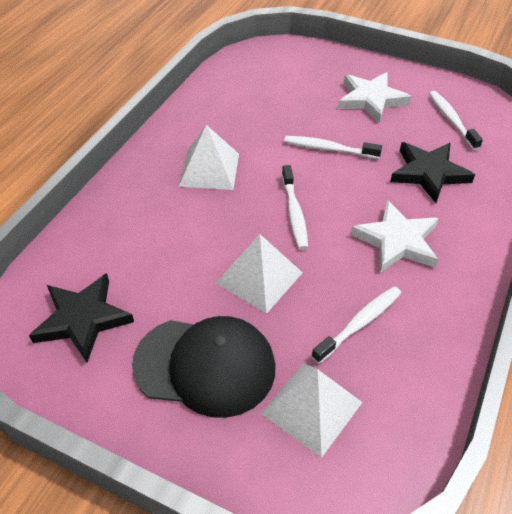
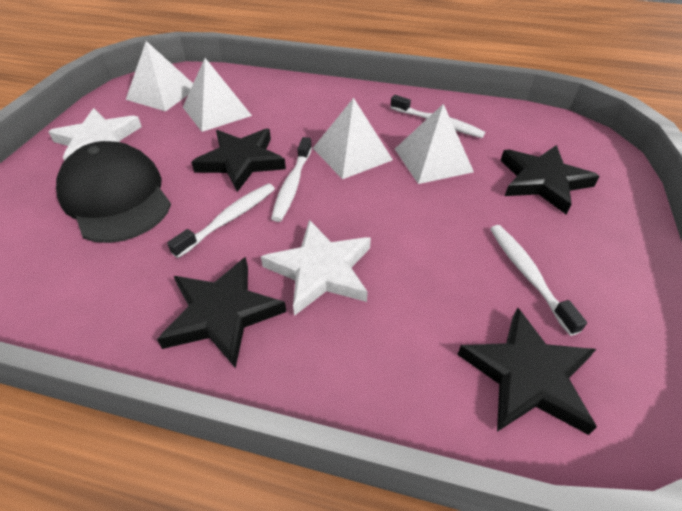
black star: [29,273,134,362] [390,142,475,203] = 2 -> [157,257,286,368] [191,128,286,192] [457,307,597,435] [500,145,600,215] = 4
white pyramid: [179,125,239,190] [216,234,303,314] [261,363,363,458] = 3 -> [126,41,193,111] [183,58,252,132] [313,98,393,179] [395,104,474,184] = 4

